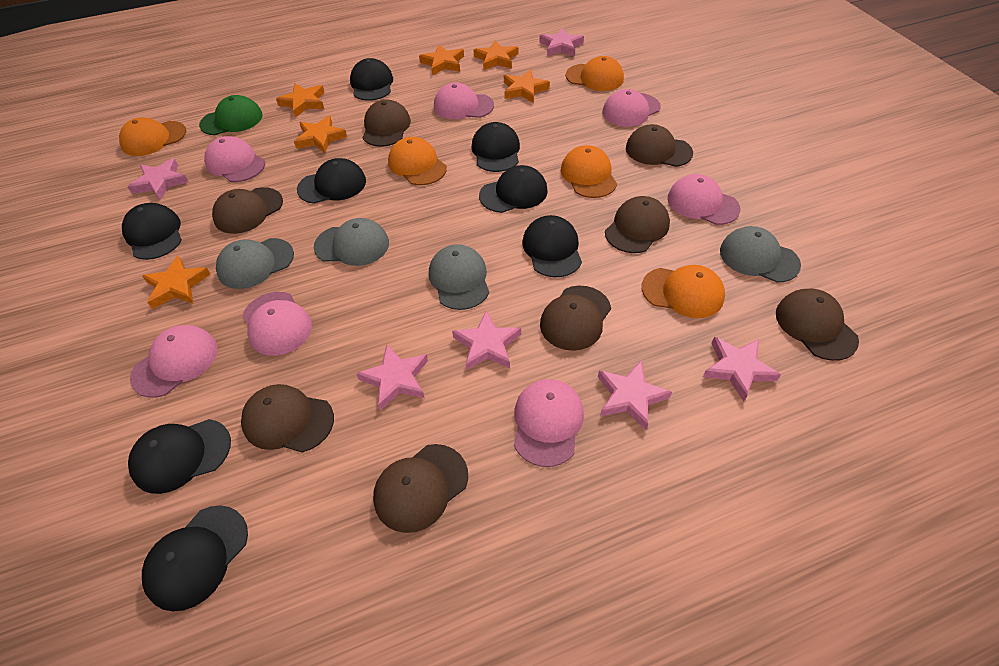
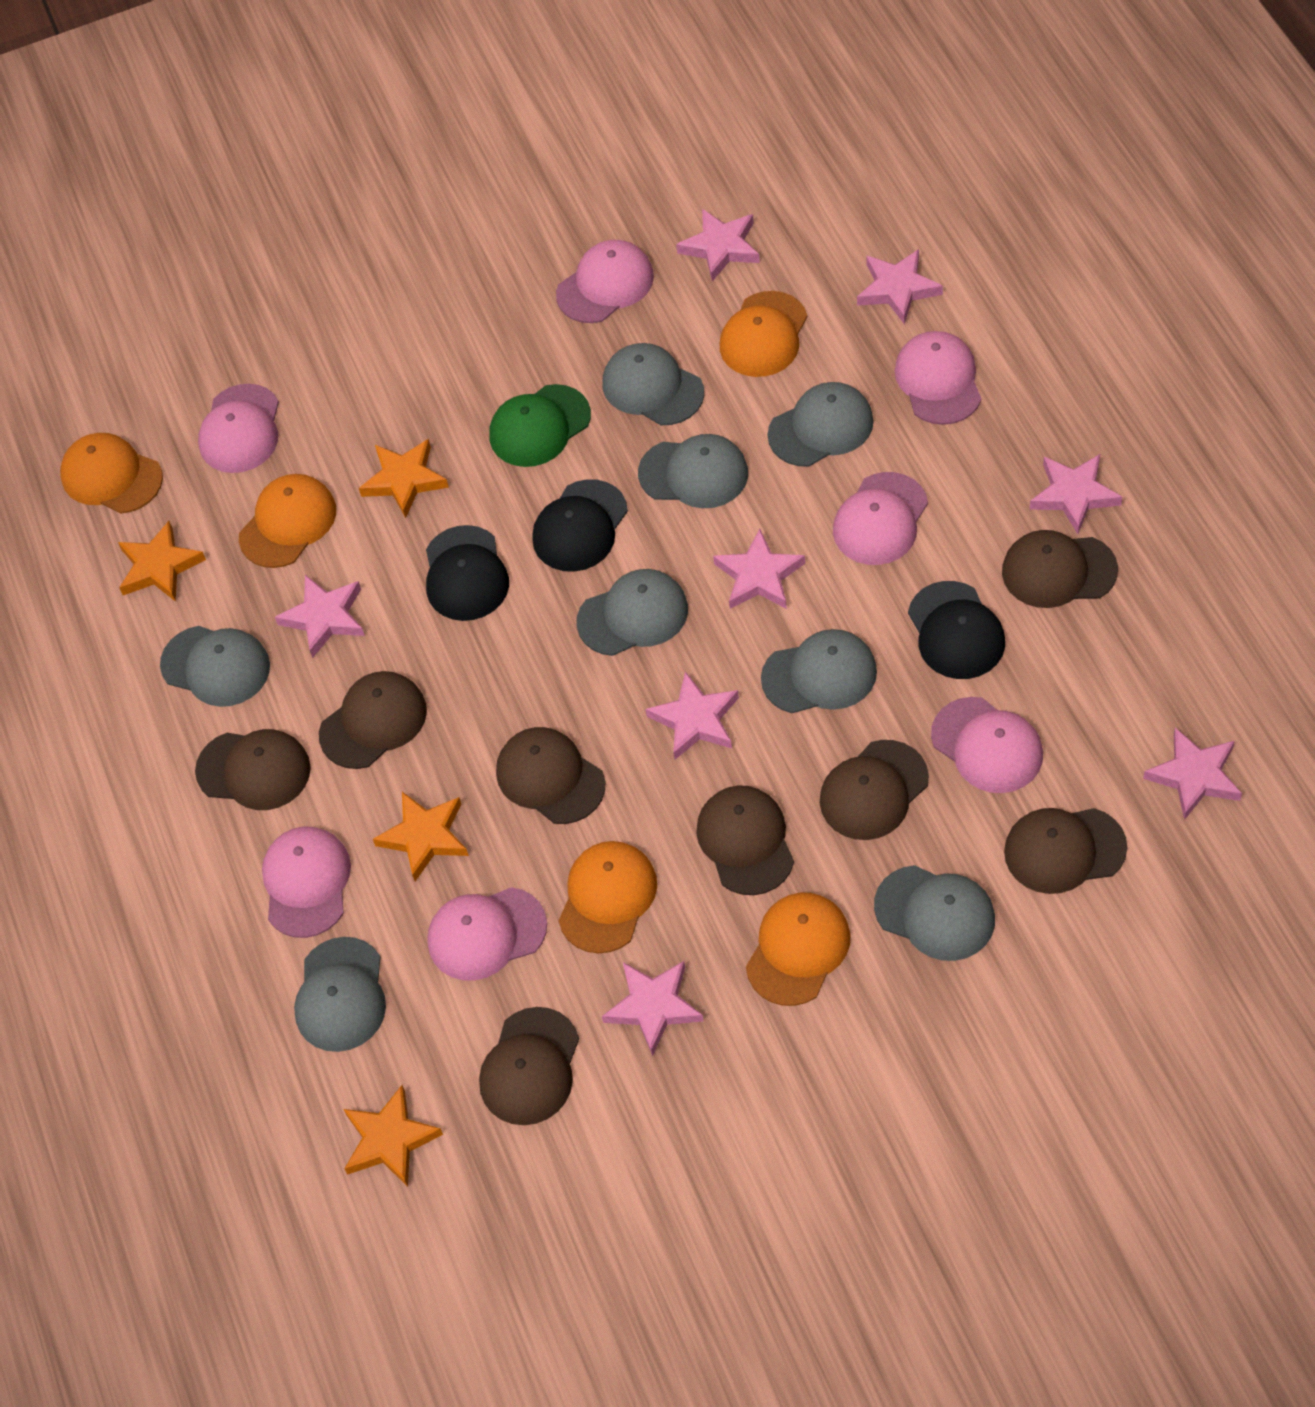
black cap: [122,203,182,260] [128,419,231,494] [142,505,248,611] [297,158,366,204] [350,58,393,101] [472,122,520,172] [479,165,548,213] [522,215,582,277] = 8 -> [426,525,509,621] [532,479,628,572] [908,581,1005,679] = 3
grey cap: [216,238,294,289] [314,218,389,266] [429,244,489,310] [720,226,801,283] = 4 -> [160,626,270,707] [294,937,386,1052] [576,569,688,656] [602,343,704,425] [638,434,748,508] [761,629,877,713] [768,382,874,467] [874,865,995,961] = 8
orange star: [142,256,211,309] [276,84,325,118] [294,116,347,153] [419,45,464,75] [474,40,518,70] [504,69,550,103] = 6 -> [118,521,206,602] [344,1085,443,1187] [359,439,449,518] [373,792,469,881] = 4
pink star: [127,158,188,200] [356,344,428,411] [452,311,521,370] [539,28,584,57] [598,361,672,430] [703,337,781,401] = 6 -> [275,575,365,658] [602,961,704,1056] [645,671,739,760] [676,209,760,282] [713,529,805,609] [857,249,943,324] [1030,454,1122,534] [1143,728,1242,820] = 8

